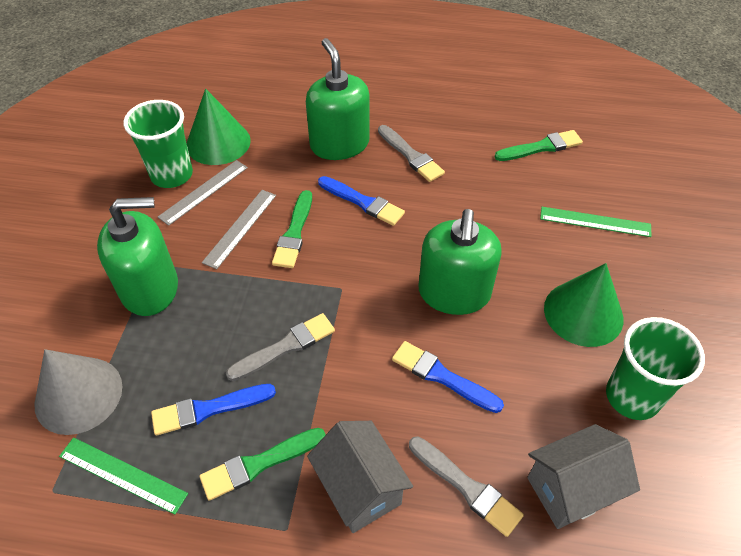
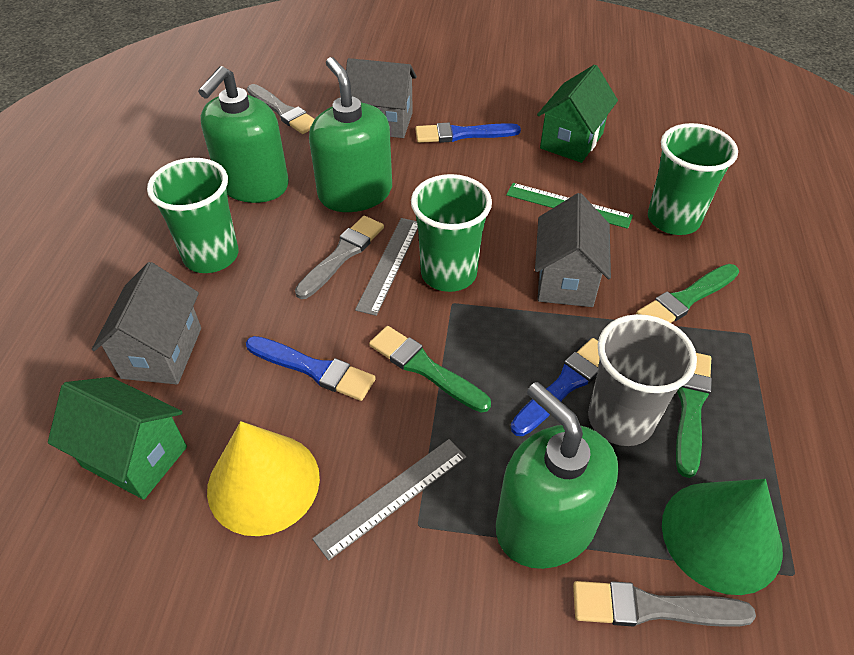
green cone: [187,88,251,165] [544,263,623,347] = 2 -> [662,479,783,595] = 1
green cup: [123,100,193,188] [606,317,705,420] = 2 -> [147,158,238,273] [411,174,492,292] [648,123,738,235] = 3
green house: none = 0 -> [48,377,187,500] [537,65,618,163] = 2
green ruler: [59,437,188,514] [540,207,652,237] = 2 -> [506,183,633,229] = 1
grey cone: [34,349,122,435] = 1 -> none = 0
grey cup: none = 0 -> [588,314,697,446] = 1
grey house: [307,421,413,533] [527,424,640,529] = 2 -> [92,262,201,384] [346,58,417,138] [535,193,611,307] = 3
yellow cone: none = 0 -> [207,421,320,536] = 1

